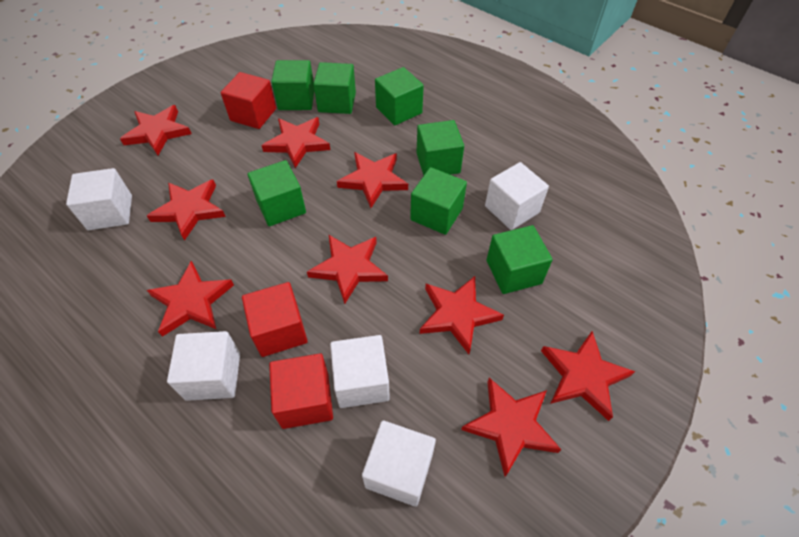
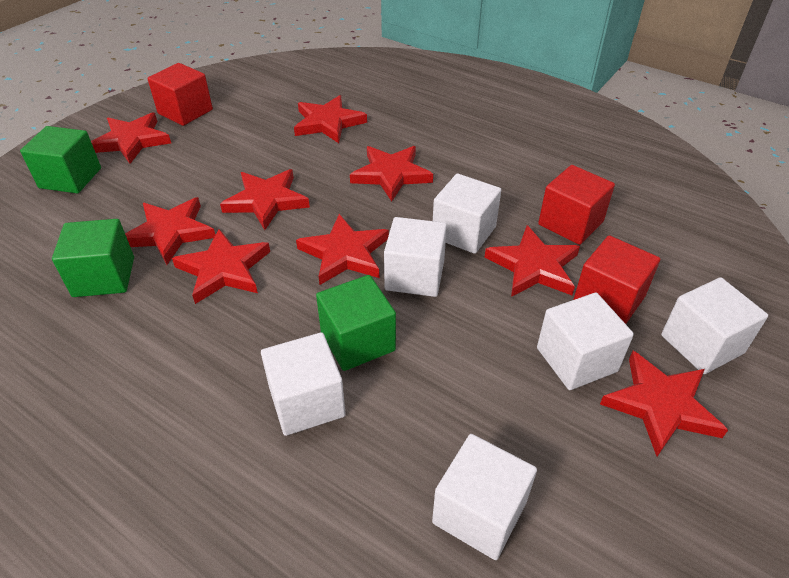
green cube: [248,160,306,226] [271,60,314,110] [313,62,356,114] [375,67,424,125] [410,167,467,235] [416,120,464,175] [487,225,553,294] = 7 -> [20,126,101,193] [52,219,134,297] [316,275,396,371] = 3
white cube: [66,168,132,230] [167,331,240,401] [330,335,390,408] [362,421,436,507] [485,162,549,230] = 5 -> [261,332,346,436] [384,217,447,297] [432,434,537,560] [433,174,501,254] [537,293,634,390] [661,277,768,374] = 6

